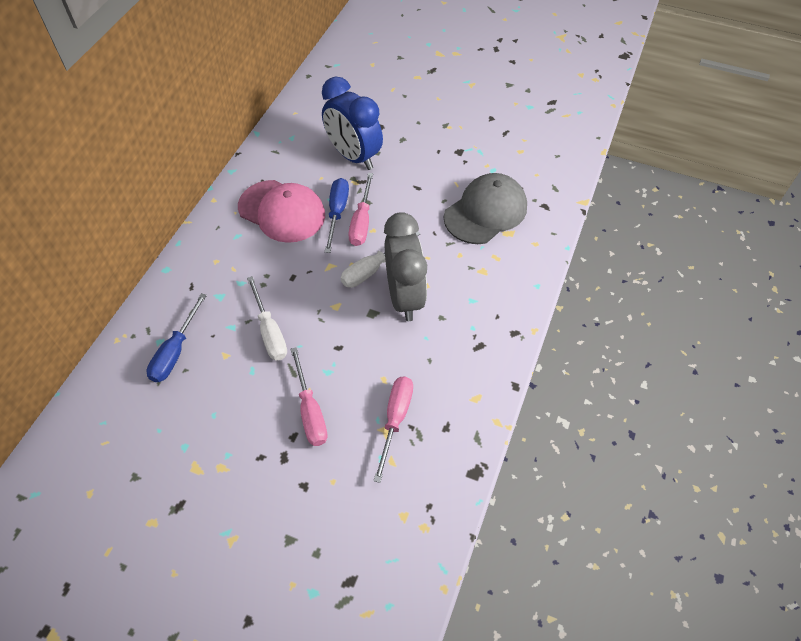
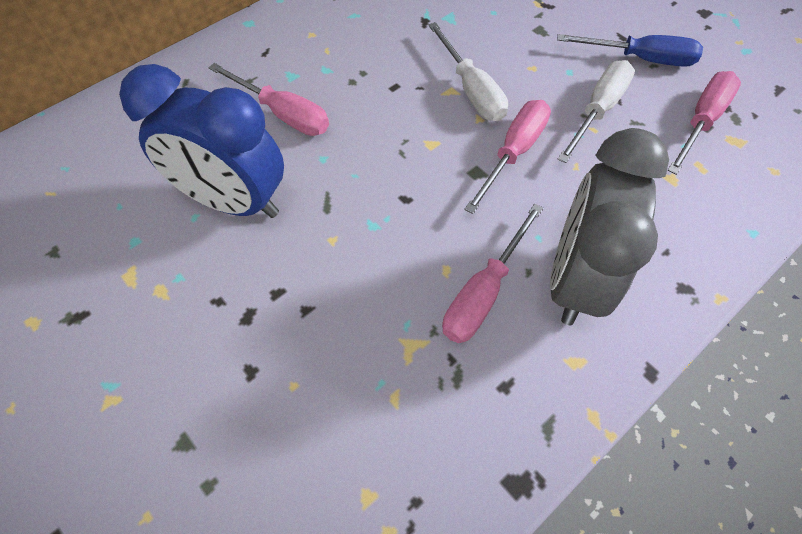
blue screwdriver: [147,293,207,382] [325,178,349,253] = 2 -> [557,34,703,67] = 1
grey cap: [444,173,527,244] = 1 -> none = 0
pink cap: [238,180,325,243] = 1 -> none = 0
pink screwdriver: [290,347,327,446] [348,173,373,246] [373,376,413,483] = 3 -> [208,63,329,136] [442,204,544,343] [464,100,551,214] [668,71,741,175] = 4

